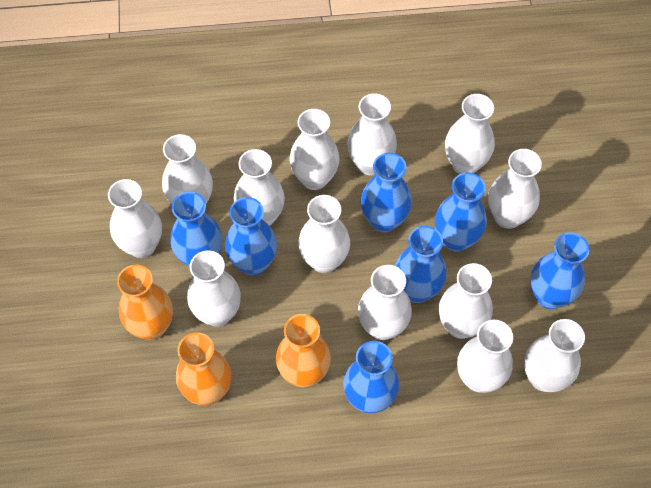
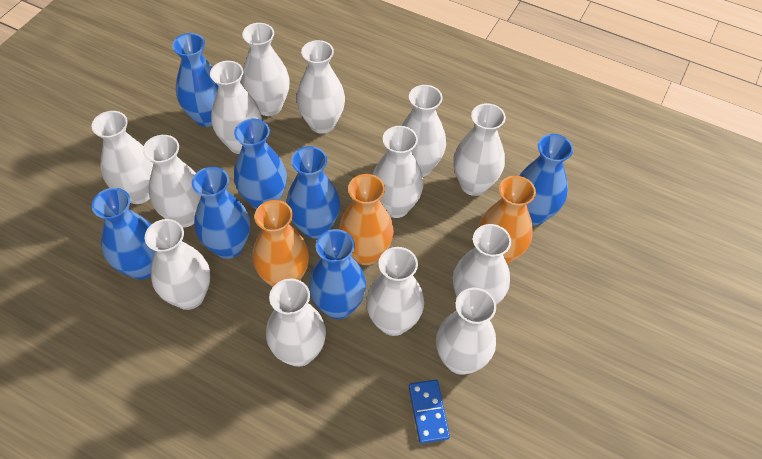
blue domino: none = 0 -> [409,380,450,443] = 1

